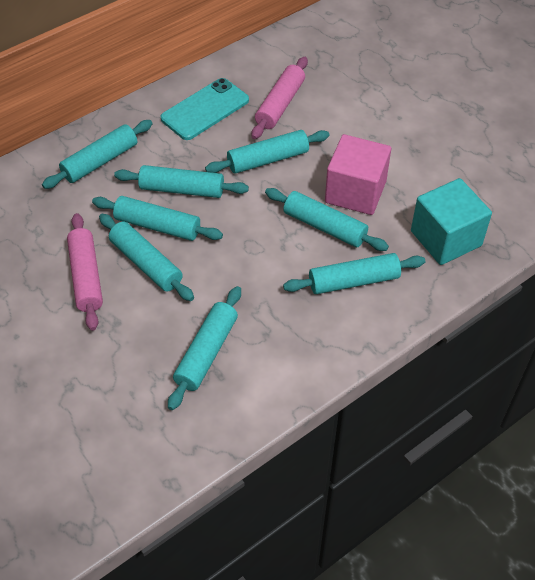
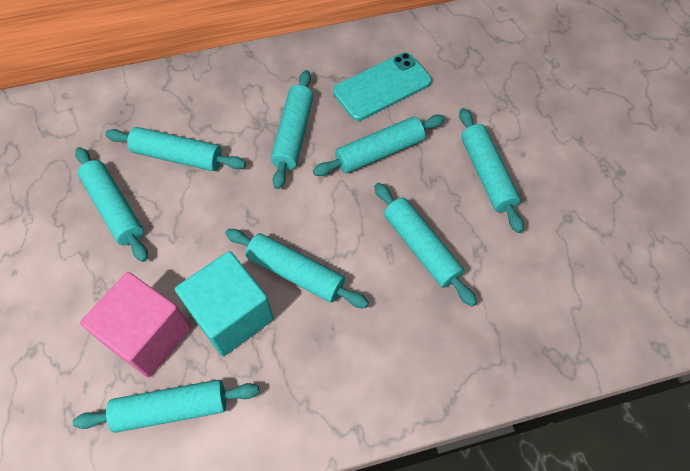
pink rolling pin: [67,213,103,331] [251,57,308,139] = 2 -> none = 0

